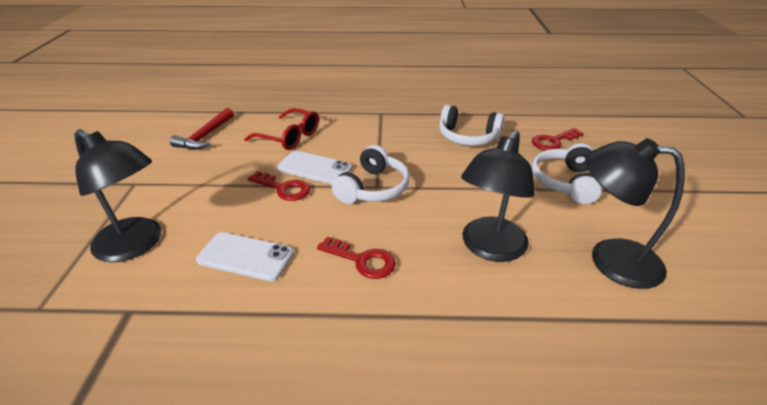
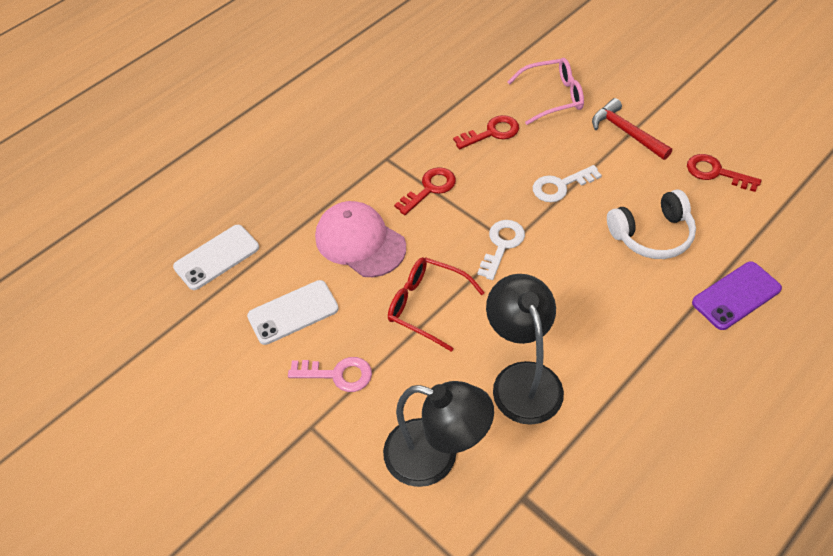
black lamp: [74,129,161,262] [461,130,535,262] [586,138,685,289] = 3 -> [383,381,494,487] [486,274,564,425] = 2
pink cap: none = 0 -> [315,201,406,277] = 1
pink glasses: none = 0 -> [508,58,584,125] = 1
pink key: none = 0 -> [288,357,372,392] = 1
purple phone: none = 0 -> [692,261,782,330] = 1
white headphones: [332,145,409,204] [439,105,504,146] [532,143,602,204] = 3 -> [607,189,696,259] = 1
white key: none = 0 -> [477,220,525,280] [533,165,602,202] = 2

